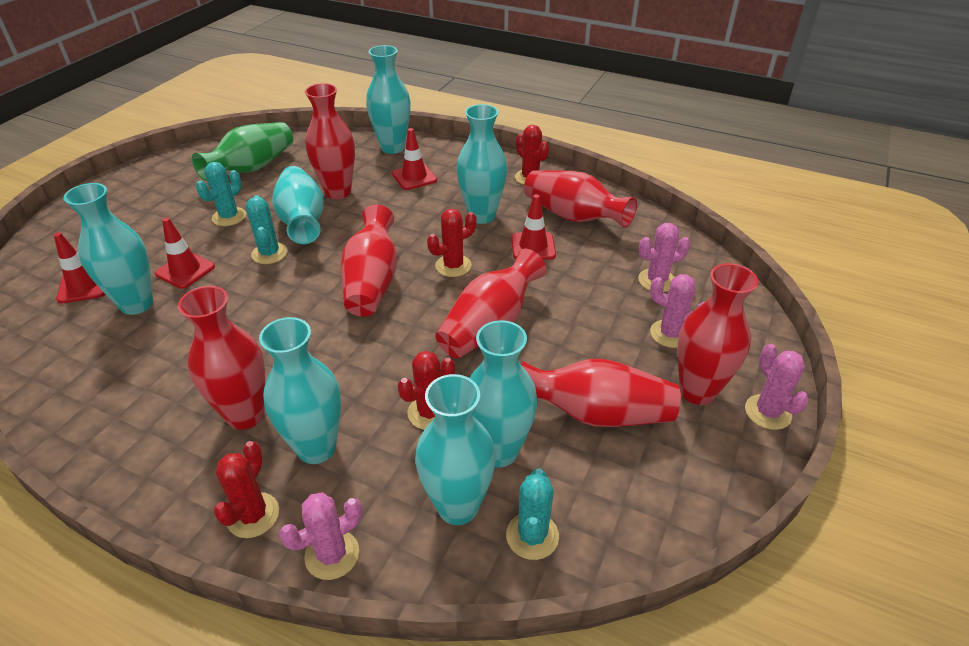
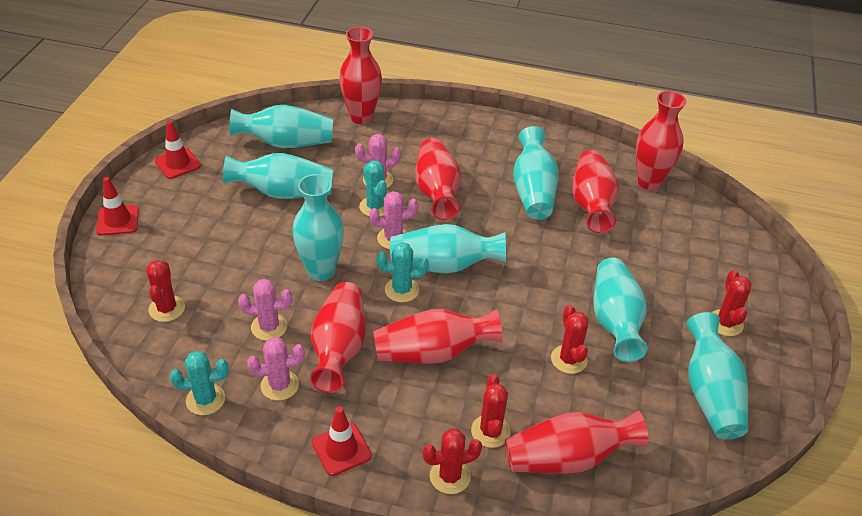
green vase: [192,122,293,181] = 1 -> none = 0
red cactus: [214,441,279,538] [398,351,455,430] [427,209,476,277] [515,125,549,185] = 4 -> [146,260,185,322] [423,429,482,494] [471,374,511,448] [551,305,588,374] [712,270,752,336] = 5
red traffic cone: [54,232,105,304] [155,217,215,289] [392,128,437,190] [511,194,556,260] = 4 -> [96,177,139,235] [155,121,201,179] [312,407,372,476] = 3

